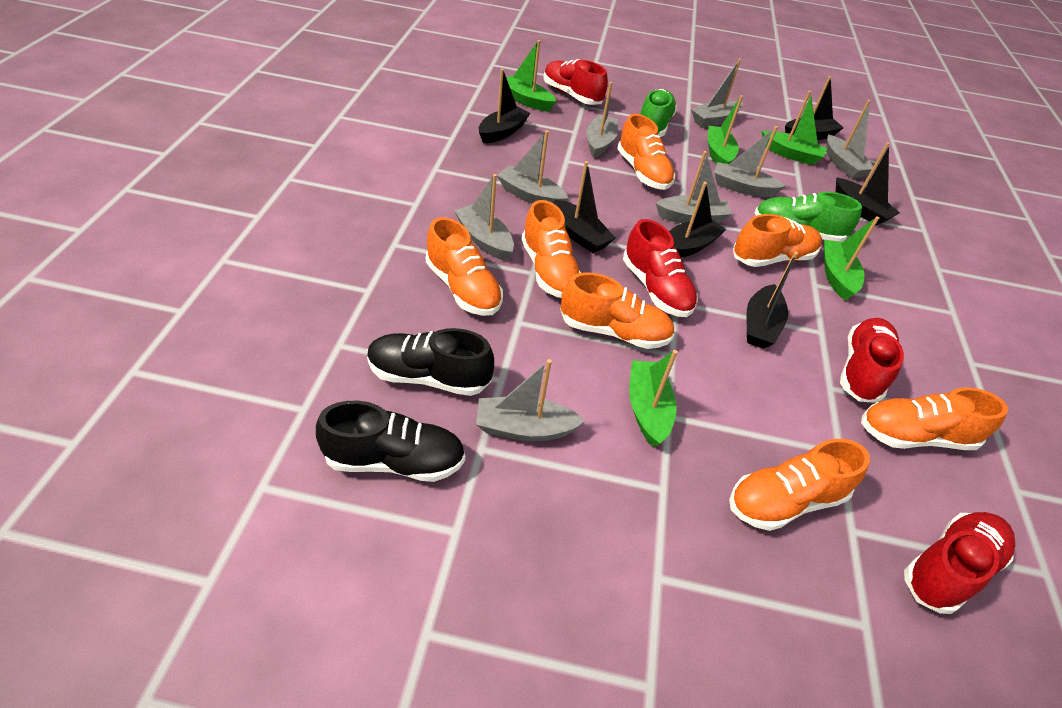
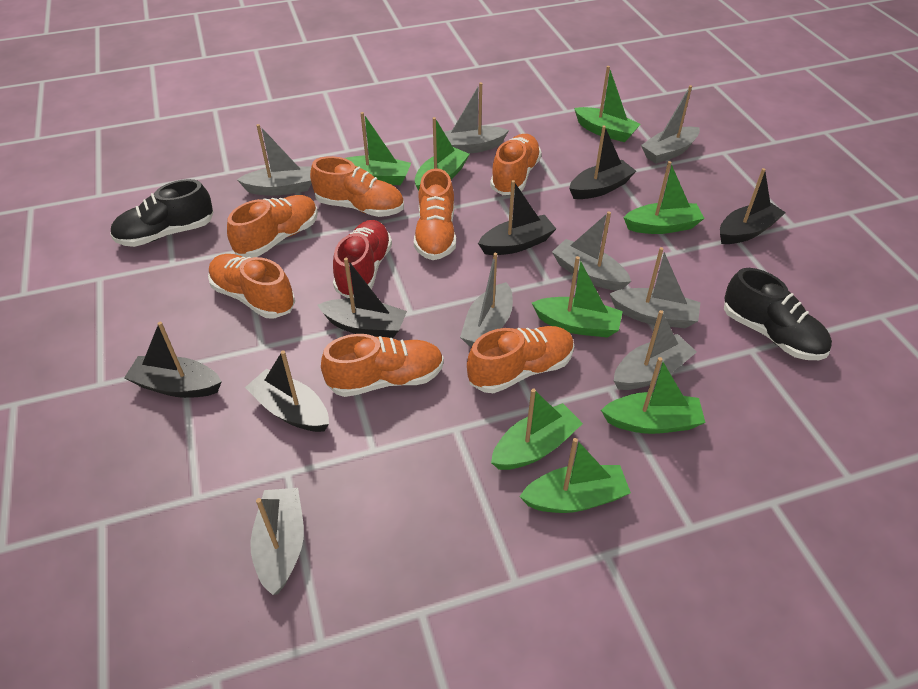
green boat: [499,40,556,111] [629,350,678,447] [708,95,743,164] [762,91,828,165] [824,217,879,301] = 5 -> [345,112,411,185] [415,117,470,191] [491,388,583,470] [519,438,631,513] [532,256,623,338] [574,66,641,142] [601,357,706,434] [623,161,705,234] = 8
green shoe: [640,89,677,137] [754,192,862,242] = 2 -> none = 0
red shoe: [543,59,608,105] [623,219,698,317] [840,318,904,403] [904,512,1015,614] = 4 -> [333,220,392,298] = 1

